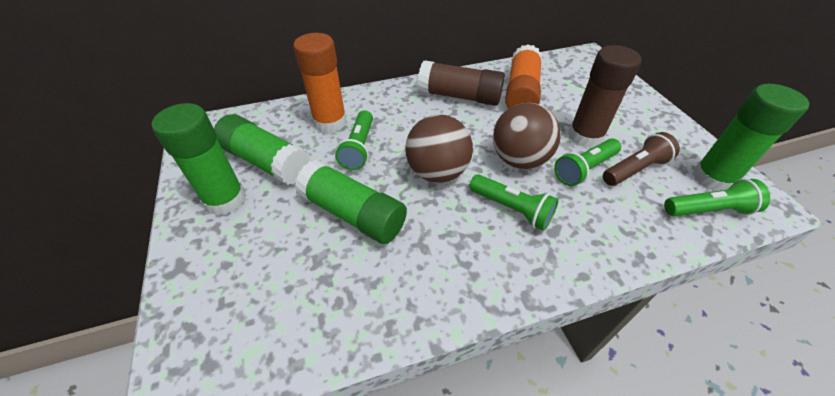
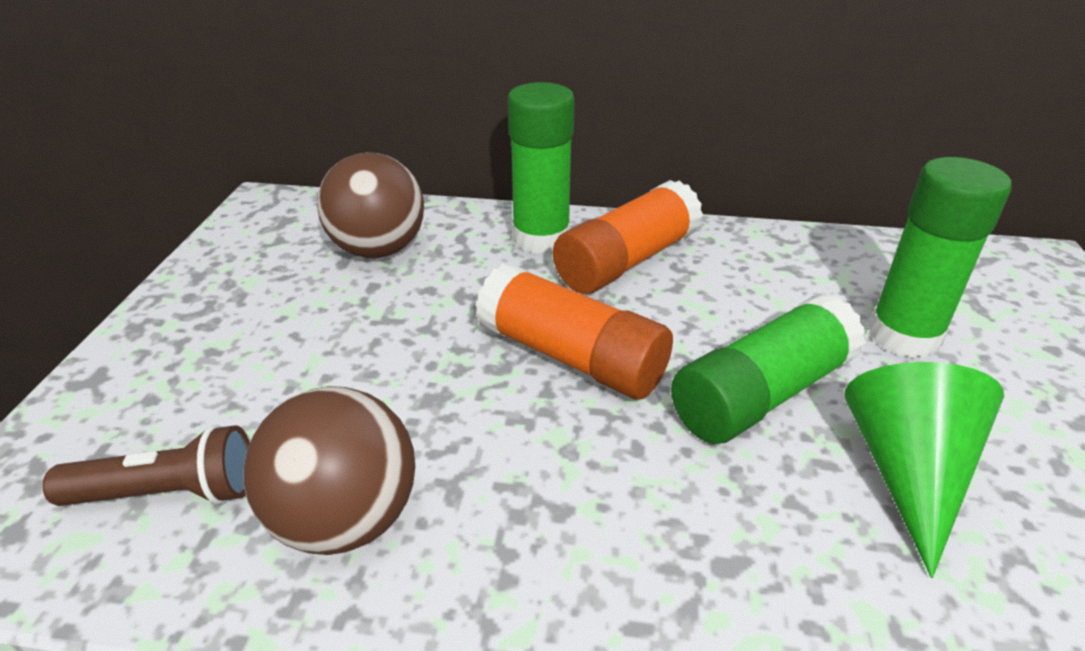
brown glue stick: [418,61,505,106] [568,45,641,148] = 2 -> none = 0
green cone: none = 0 -> [844,362,1004,578] = 1
green flashlight: [335,110,373,170] [469,174,559,231] [554,138,621,186] [664,179,770,216] = 4 -> none = 0
green glue stick: [152,103,246,216] [214,114,310,185] [295,160,407,244] [692,84,809,191] = 4 -> [508,82,575,254] [671,293,866,444] [868,157,1012,358] = 3

